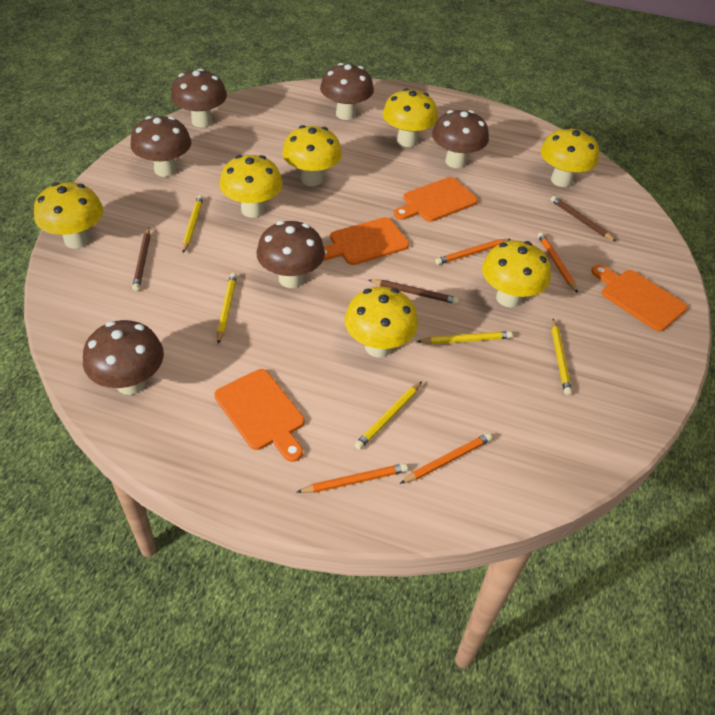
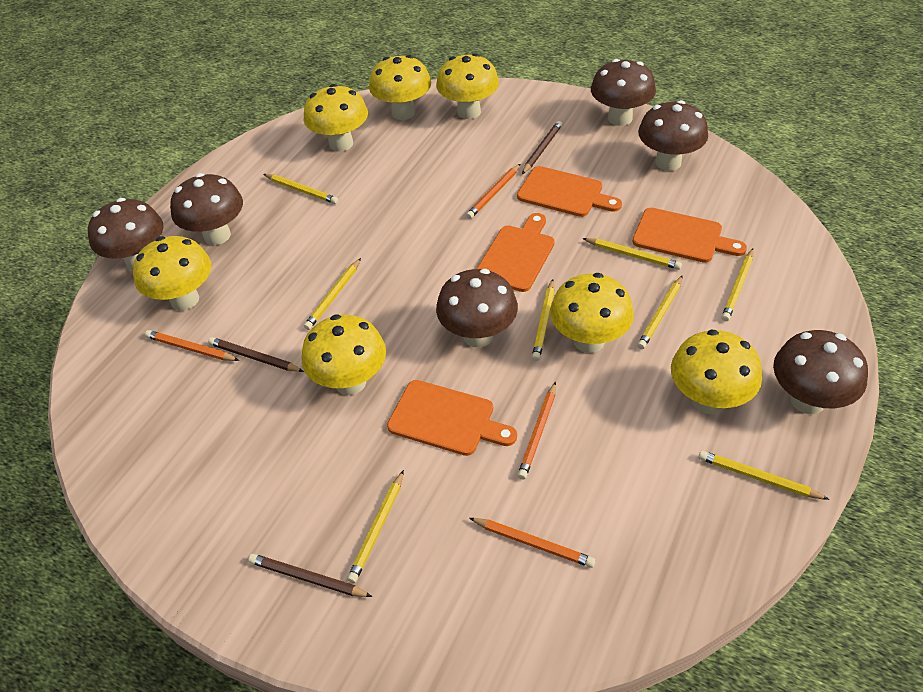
yellow pencil: [182,195,203,253] [217,273,237,344] [355,381,422,450] [417,331,513,344] [551,319,572,395] = 5 -> [263,174,338,204] [304,258,361,330] [347,470,404,583] [532,279,554,361] [582,238,682,270] [637,275,683,349] [698,451,830,500] [722,249,753,321] = 8

